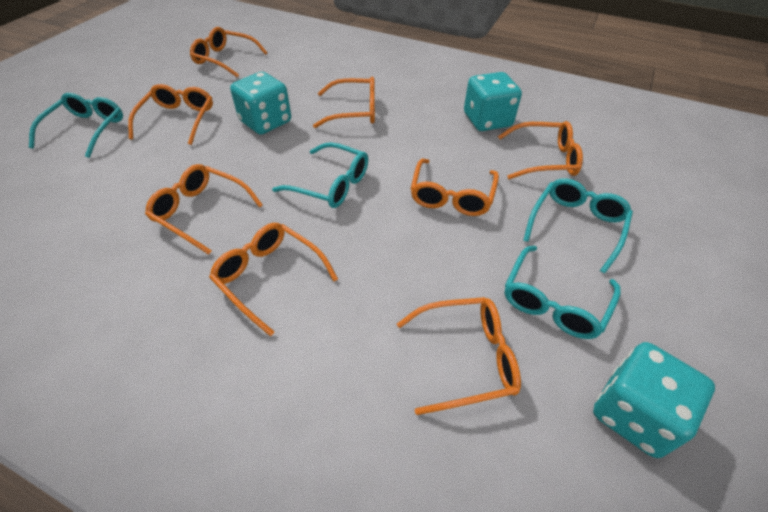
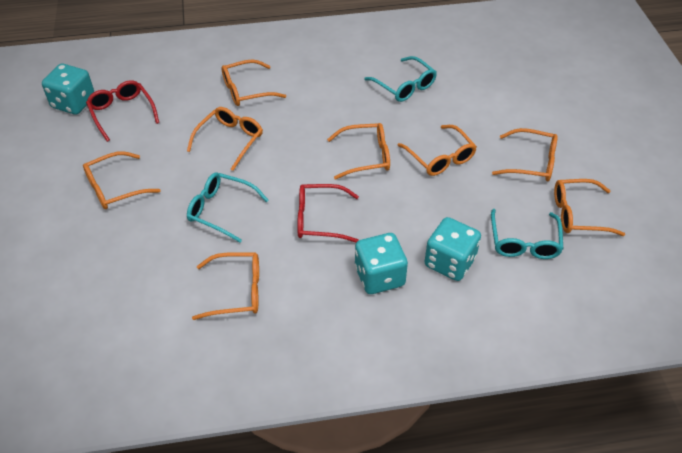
red glasses: none = 0 -> [86,80,159,142] [297,184,359,243] = 2
turquoise glasses: [29,93,123,158] [272,142,368,208] [505,246,621,339] [523,178,633,273] = 4 -> [187,173,268,242] [364,56,437,102] [491,209,564,259] = 3

